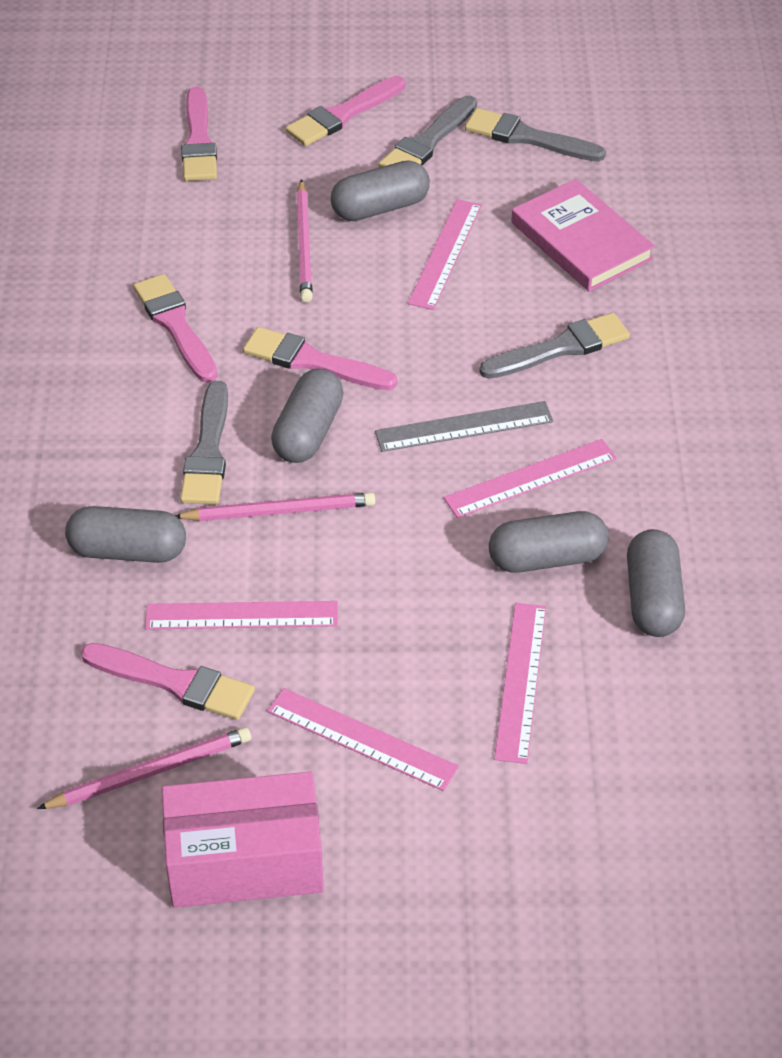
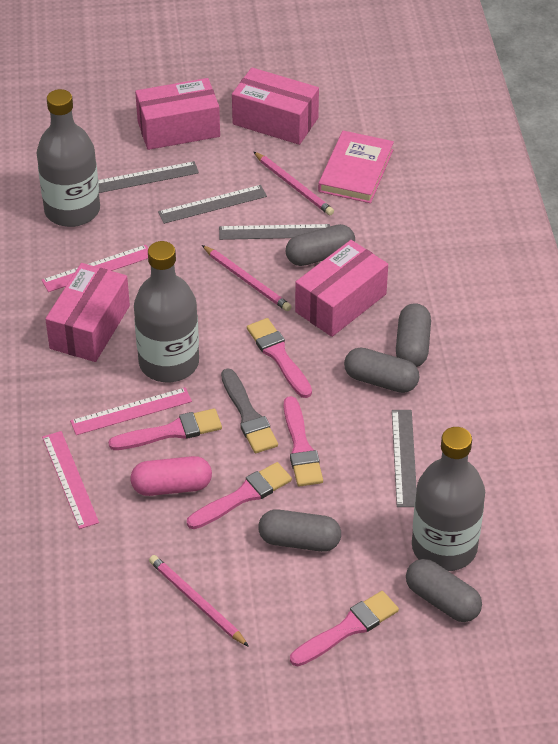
grey bottle: none = 0 -> [37,89,100,227] [134,241,199,382] [412,427,485,571] = 3
grey brush: [180,381,228,504] [378,95,477,168] [465,108,606,162] [479,313,630,379] = 4 -> [221,368,278,453] = 1
grey ruler: [375,401,553,452] = 1 -> [98,161,199,193] [158,185,267,224] [219,224,330,240] [392,410,417,507] = 4
pink box: [162,772,324,908] = 1 -> [45,263,130,362] [135,78,220,150] [232,68,319,145] [295,240,388,337] = 4
pink capsule: none = 0 -> [130,456,212,496] = 1
pink ruler: [145,601,338,630] [267,688,459,791] [408,199,482,310] [444,439,617,518] [494,603,546,764] = 5 -> [42,245,149,292] [42,431,99,529] [70,387,192,435] = 3

